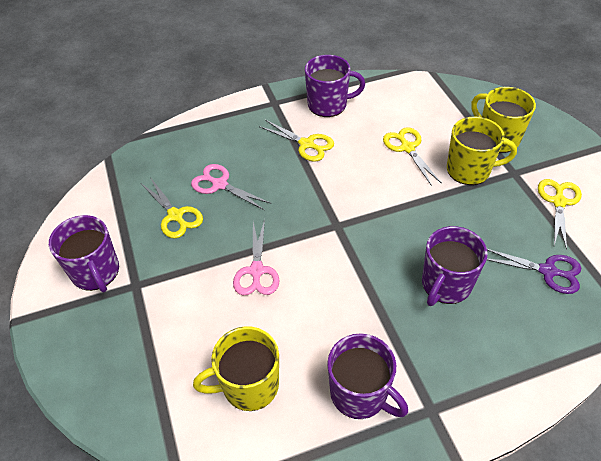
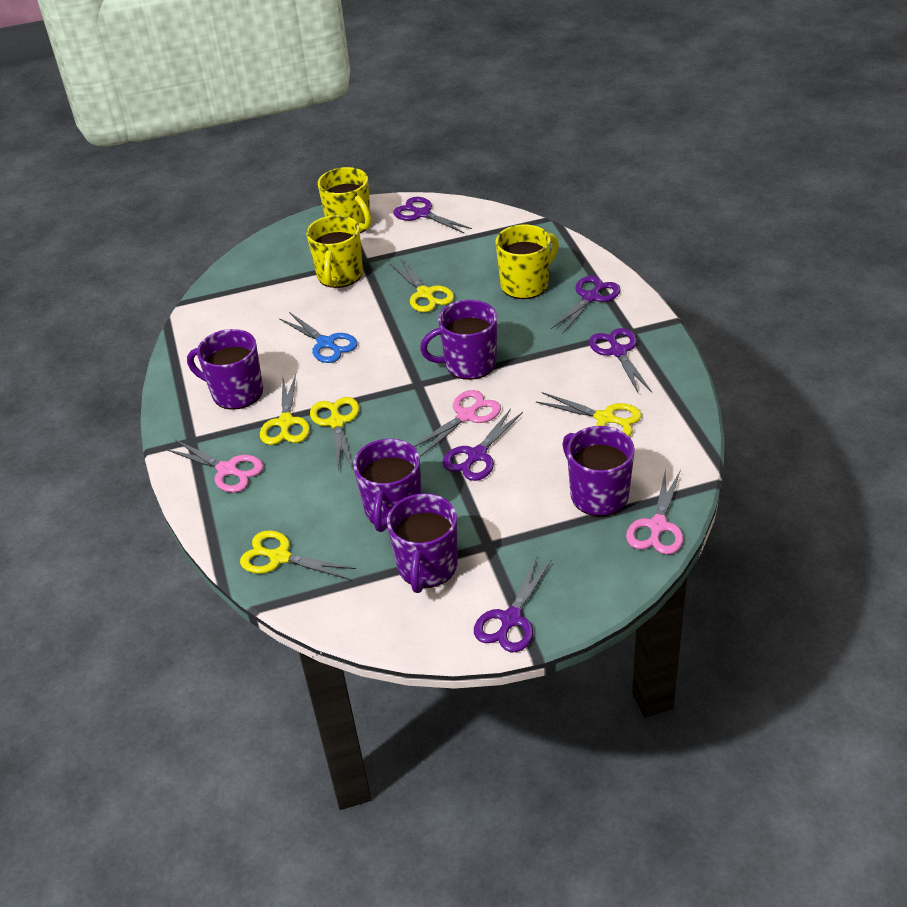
blue scissors: none = 0 -> [279,312,358,363] = 1
pink scissors: [191,164,271,211] [233,219,280,295] = 2 -> [166,440,264,493] [413,390,501,457] [626,469,683,555] = 3
purple mug: [49,215,119,292] [305,55,365,117] [327,333,408,419] [422,226,488,306] = 4 -> [187,329,263,410] [353,439,422,532] [387,493,458,593] [420,300,497,380] [563,426,635,516] = 5
purple scissors: [487,249,581,294] = 1 -> [393,197,472,234] [442,409,523,481] [474,556,552,652] [551,276,621,334] [589,328,652,394] = 5
yellow scissors: [142,177,203,239] [259,120,334,162] [383,127,441,186] [538,179,582,250] = 4 -> [240,530,356,580] [260,374,310,445] [310,397,359,468] [390,259,454,312] [536,392,642,436] = 5

